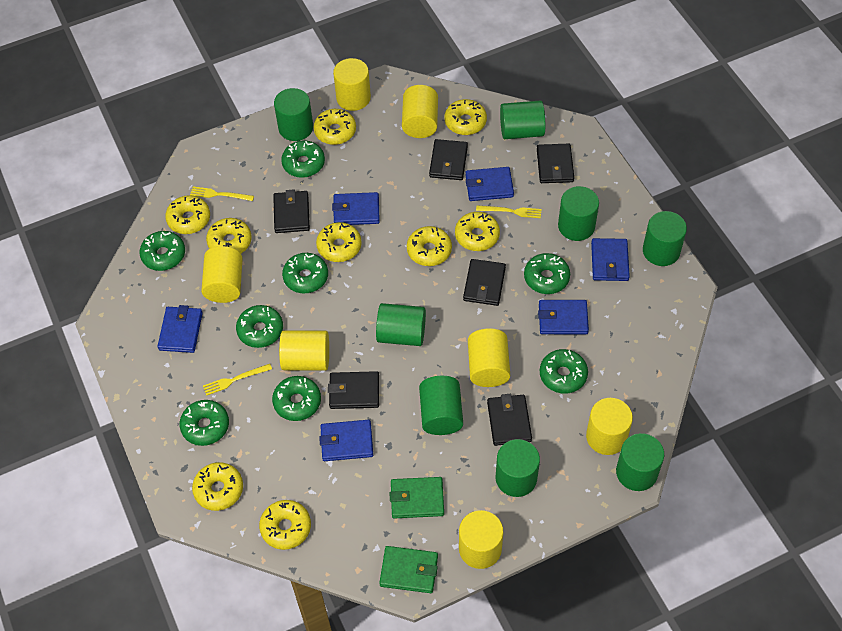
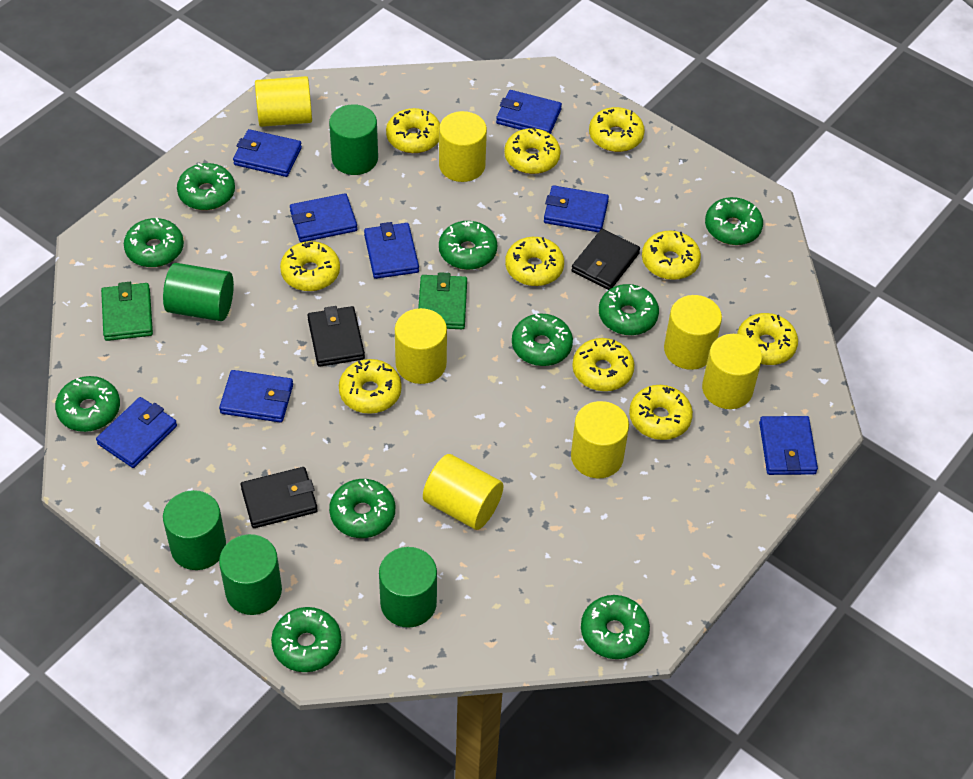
black wallet: [273,190,310,233] [328,371,379,409] [429,139,468,180] [463,259,506,306] [487,394,532,446] [537,144,574,183] = 6 -> [241,467,318,528] [307,306,365,367] [572,229,640,290] = 3
blue wallet: [157,305,203,353] [319,420,373,461] [332,192,380,225] [465,167,514,201] [538,300,589,334] [591,238,630,281] = 6 -> [96,397,177,468] [219,370,293,423] [233,129,302,177] [290,193,357,242] [364,222,419,279] [496,90,562,134] [544,185,609,232] [759,416,818,475] = 8
green cylinder: [274,88,313,141] [376,303,426,346] [419,376,463,435] [496,439,540,497] [500,100,545,139] [558,186,599,241] [616,433,664,491] [643,211,687,266] = 8 -> [163,263,234,321] [163,490,226,570] [219,534,282,615] [329,104,378,175] [379,547,437,628] = 5
green donut: [139,231,185,271] [180,400,229,446] [236,305,283,348] [272,376,321,421] [281,140,325,178] [282,253,328,293] [524,253,570,294] [540,349,588,394] = 8 -> [55,376,120,432] [124,218,184,267] [177,163,235,210] [271,607,341,672] [329,479,395,538] [439,221,497,270] [512,314,573,366] [581,595,650,659] [599,284,659,335] [705,197,763,245] = 10
yellow donut: [165,195,210,234] [192,462,243,511] [206,218,252,253] [259,500,311,550] [313,109,356,145] [316,222,362,262] [407,226,452,266] [444,99,487,135] [455,212,500,251] = 9 -> [280,241,340,291] [339,359,402,414] [386,108,440,153] [504,127,561,174] [505,237,564,286] [572,338,634,391] [589,107,645,152] [629,385,693,440] [642,231,701,280] [737,313,798,365] = 10
yellow fork: [190,186,254,201] [203,364,272,396] [476,205,541,218] = 3 -> none = 0

